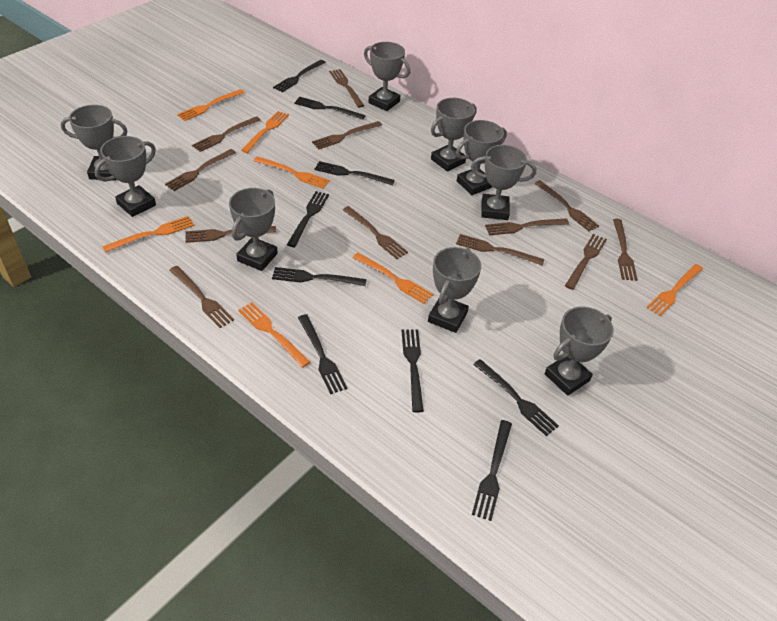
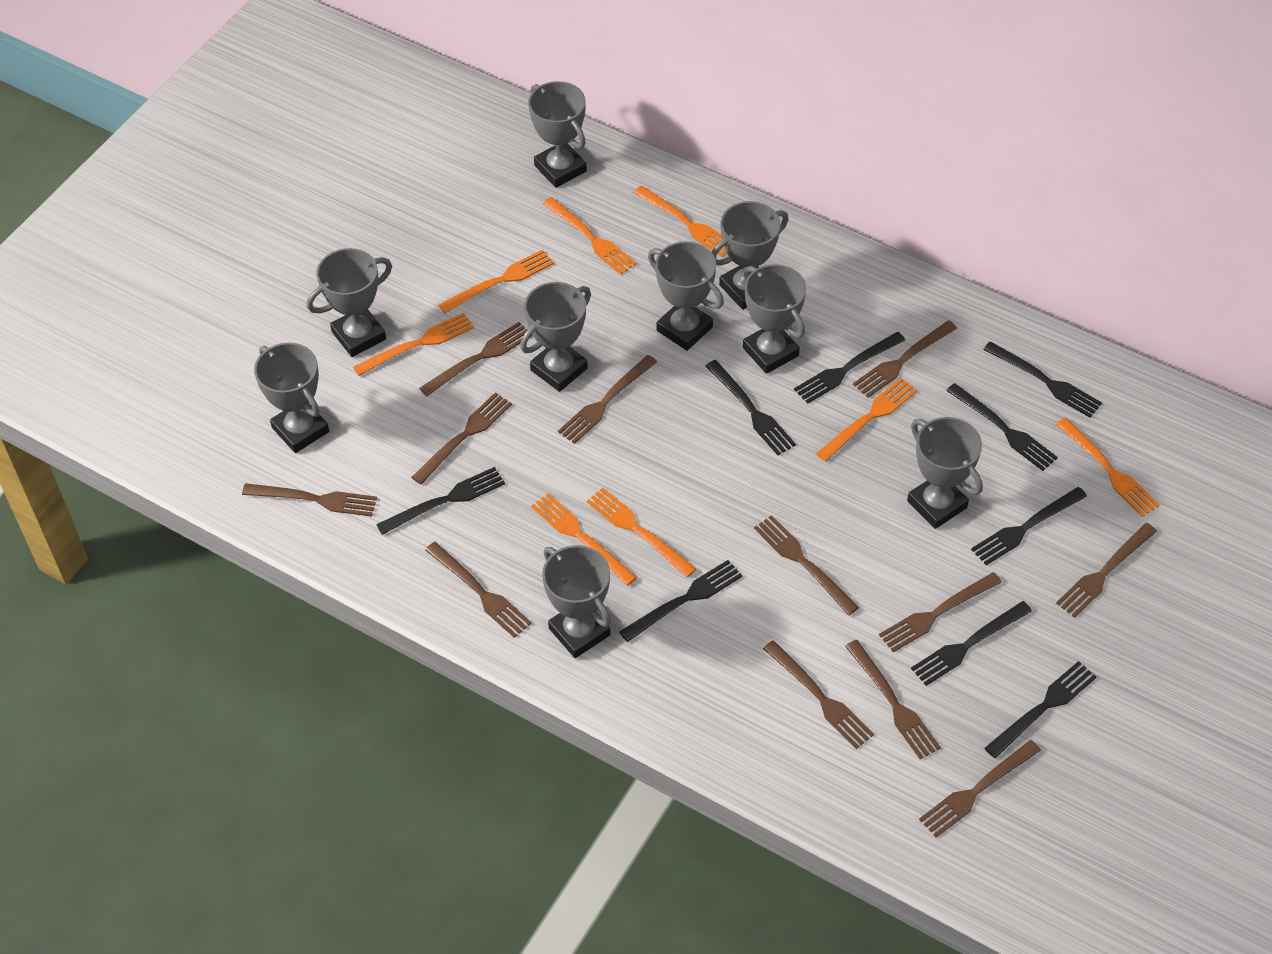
orange fork: [102,216,194,252] [177,89,245,121] [238,302,310,368] [241,111,289,153] [254,156,330,189] [352,253,433,304] [646,264,703,316] = 7 -> [353,313,474,376] [439,250,554,313] [531,493,637,586] [542,197,636,275] [586,488,696,578] [634,186,727,257] [816,378,917,461] [1056,418,1159,517] = 8

